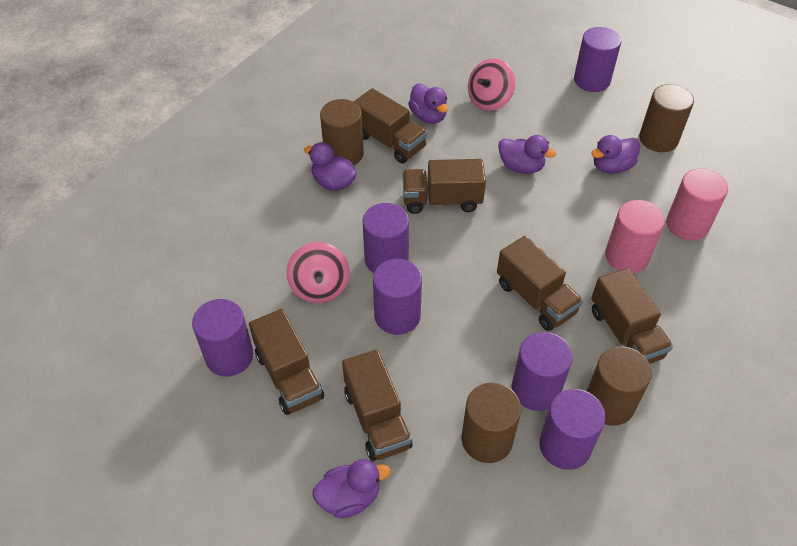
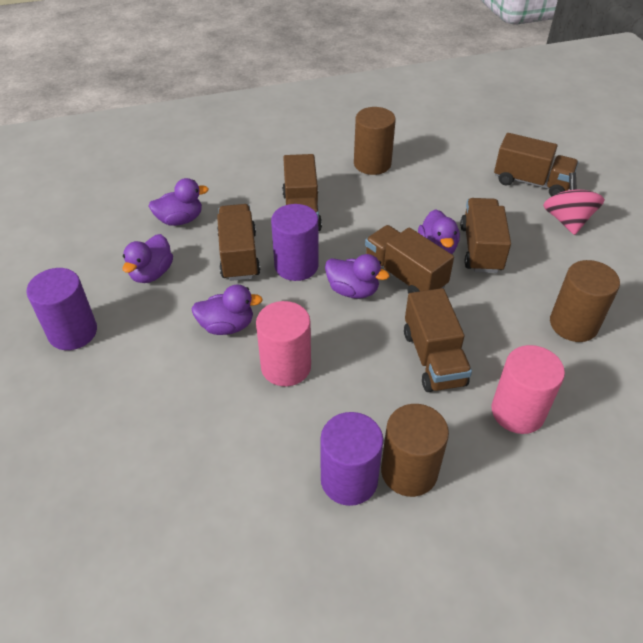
brown cylinder: [320,99,364,165] [462,383,521,463] [587,346,652,426] [639,84,694,152] = 4 -> [354,107,396,175] [381,404,449,497] [550,260,620,342] = 3
pink spinning top: [287,242,349,303] [468,58,515,111] = 2 -> [543,173,605,235] = 1
purple cylinder: [192,299,253,377] [362,203,409,273] [373,259,422,335] [512,332,573,411] [539,389,606,470] [574,27,621,92] = 6 -> [26,268,97,350] [271,204,319,281] [321,412,383,506] = 3

